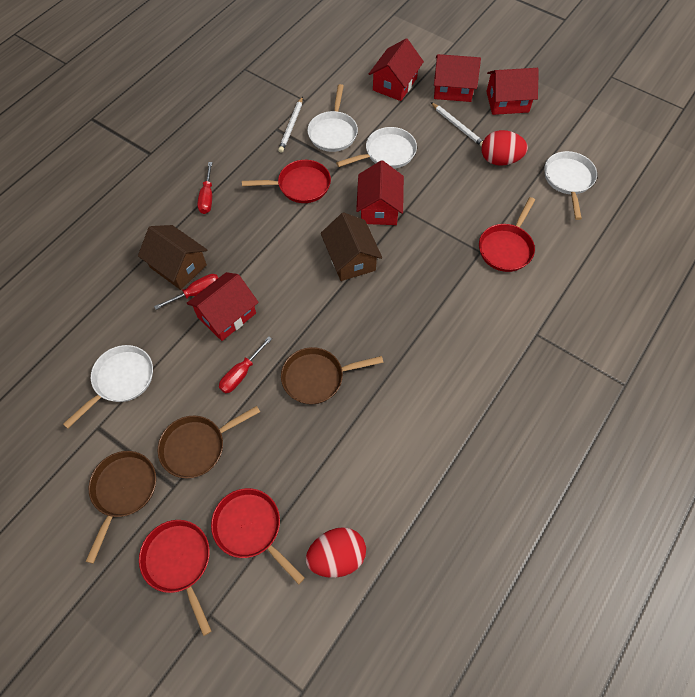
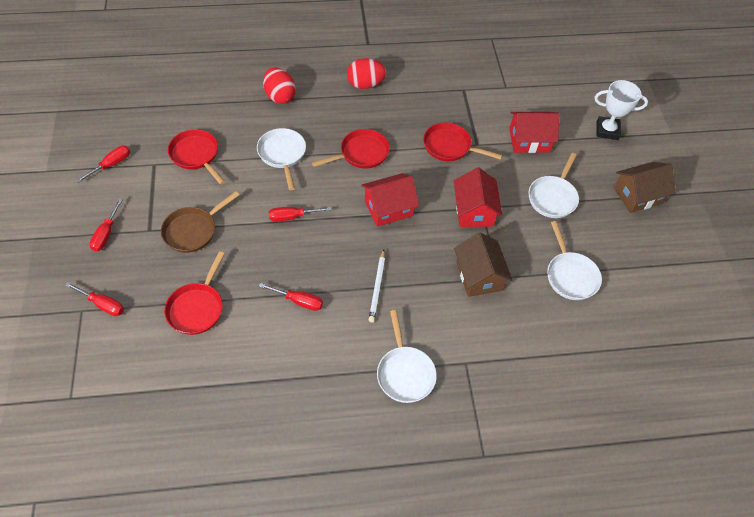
brown pan: [85,451,156,564] [158,406,260,478] [281,347,383,404] = 3 -> [161,191,239,253] = 1
red house: [187,272,259,341] [356,160,404,225] [369,38,424,101] [434,54,481,102] [486,68,539,115] = 5 -> [361,173,419,227] [454,167,502,227] [509,112,559,153] = 3
red screwdriver: [154,274,218,310] [197,162,212,214] [219,336,272,393] = 3 -> [65,282,124,316] [76,146,130,183] [89,198,123,252] [259,283,323,311] [269,207,331,222] = 5
white pencil: [278,96,303,153] [431,102,483,147] = 2 -> [369,250,385,322] = 1
white trophy: none = 0 -> [595,80,648,140] = 1

